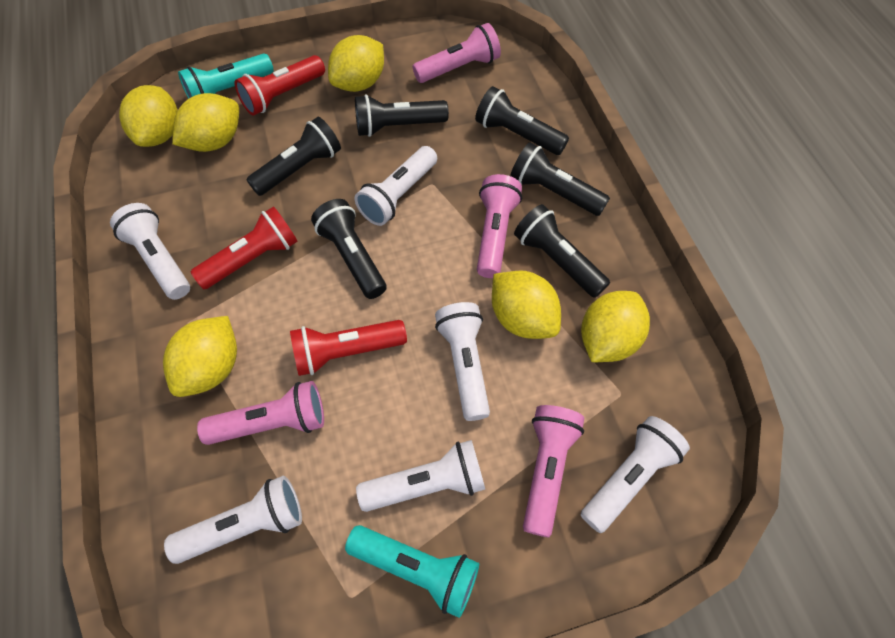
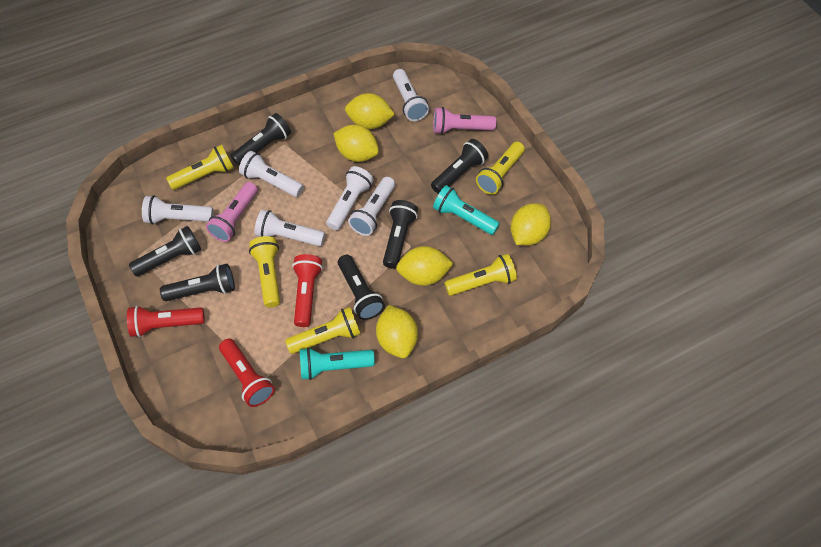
pink flashlight: [197,381,324,445] [413,23,501,83] [477,174,522,278] [523,405,584,538] = 4 -> [206,182,258,242] [433,107,496,134] = 2
yellow flashlight: none = 0 -> [166,145,234,190] [249,236,280,307] [285,307,361,354] [444,254,517,296] [476,142,525,195] = 5
yellow lemon: [119,85,178,147] [163,316,237,397] [172,93,239,152] [328,35,384,92] [492,270,561,339] [581,291,650,362] = 6 -> [333,125,379,162] [345,93,395,129] [376,305,418,358] [396,246,454,286] [510,203,551,245] = 5

